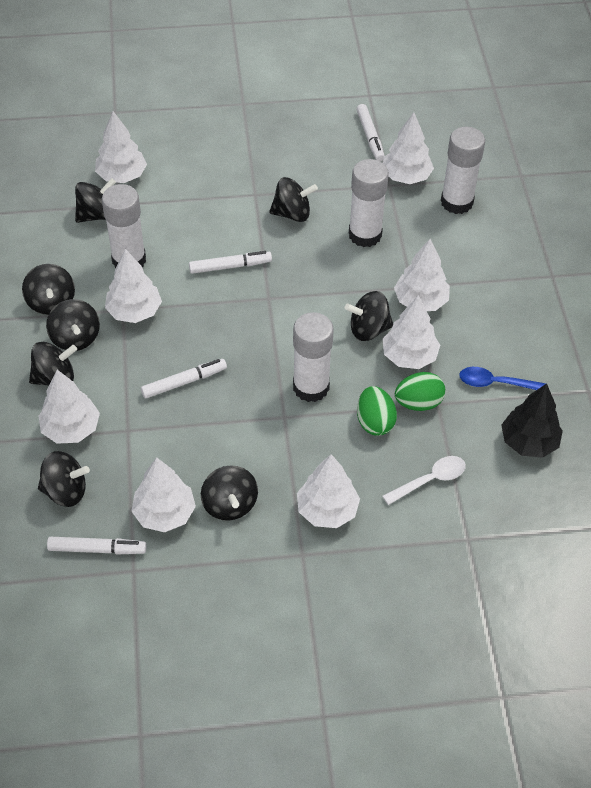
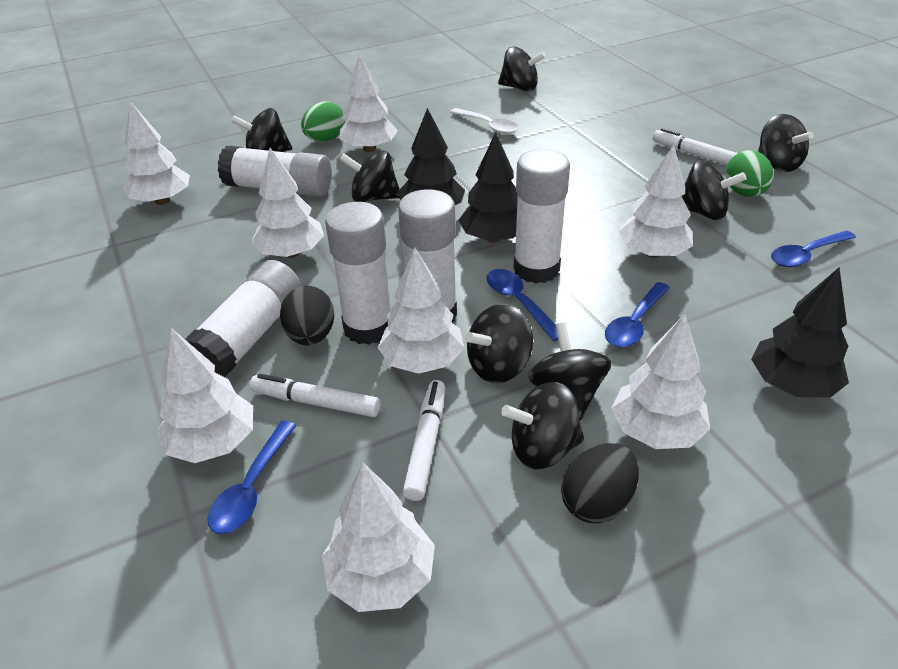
black egg: none = 0 -> [280,286,334,345] [561,443,639,524] = 2
black tree: [501,384,563,458] = 1 -> [398,108,465,205] [458,132,518,243] [751,268,849,398] = 3
blue spoon: [459,367,546,390] = 1 -> [208,421,297,534] [487,269,558,341] [605,282,670,347] [771,230,856,267] = 4
white glue stick: [102,184,146,268] [293,312,334,402] [349,159,389,247] [441,127,485,214] = 4 -> [185,260,301,377] [218,146,332,197] [325,202,391,345] [398,189,457,322] [513,149,570,284] = 5
white marker: [47,537,146,555] [141,359,227,399] [189,251,272,274] [356,104,384,161] = 4 -> [250,374,380,417] [403,380,445,501] [653,128,738,165] = 3

